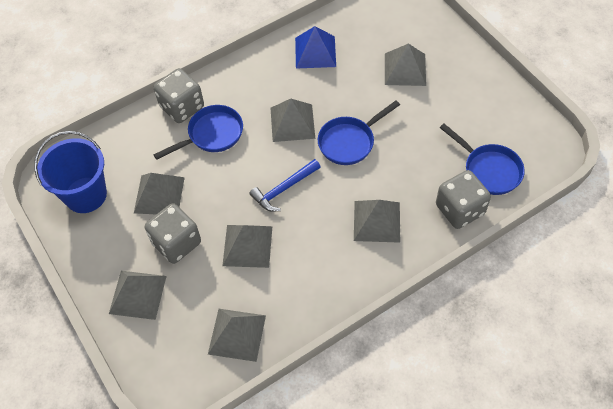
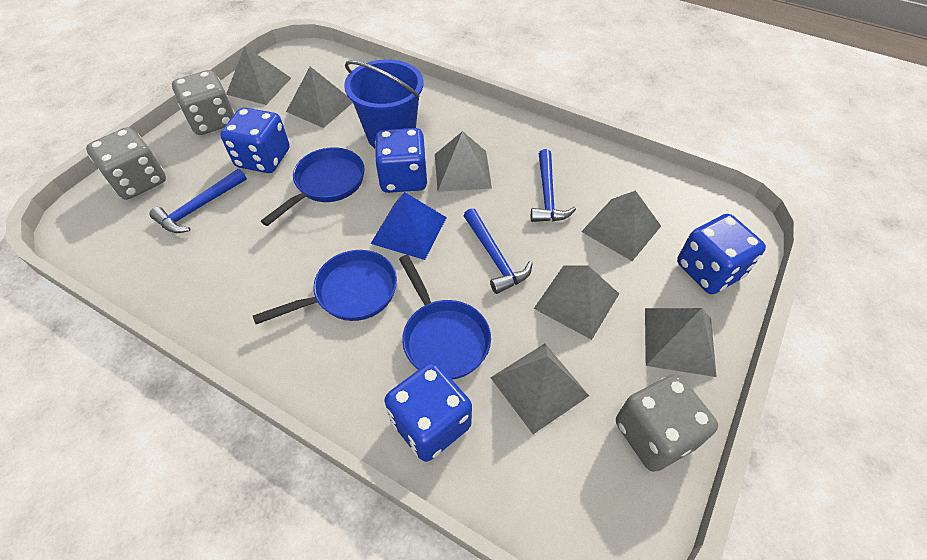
blue dice: none = 0 -> [220,107,290,173] [375,128,427,193] [384,362,472,462] [677,214,766,294] = 4
blue hammer: [249,159,320,212] = 1 -> [149,169,247,233] [463,208,532,294] [531,149,576,222] = 3

